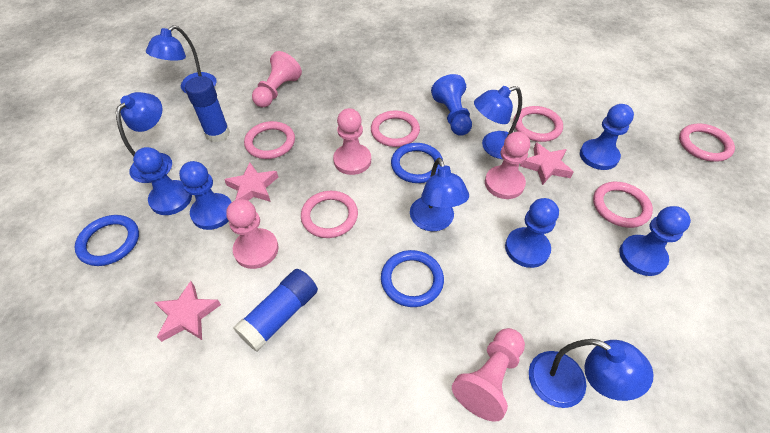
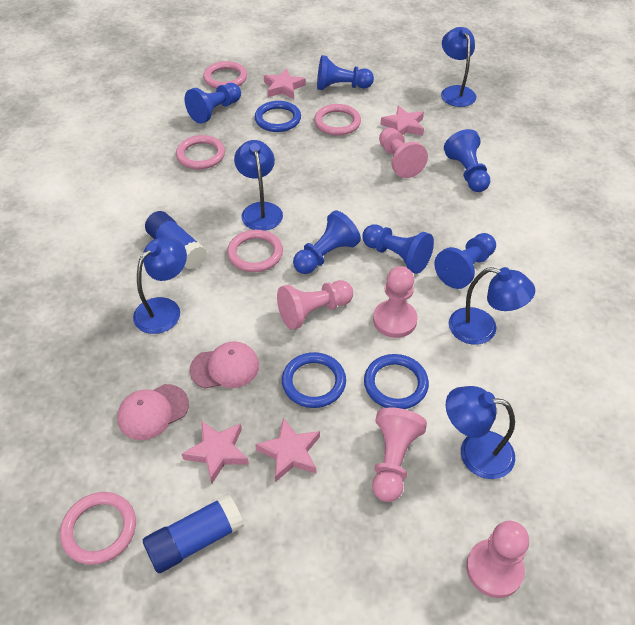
pink cap: none = 0 -> [117,384,189,440] [190,341,259,389] = 2
pink ring: [244,121,295,159] [301,191,358,238] [371,111,420,147] [513,106,563,142] [593,182,653,228] [679,124,735,162] = 6 -> [60,492,136,565] [176,135,225,169] [203,61,247,89] [227,230,283,272] [314,104,361,136] = 5
pink star: [154,281,221,342] [224,162,278,202] [520,142,574,185] = 3 -> [182,421,249,483] [255,418,320,482] [264,68,306,99] [380,105,424,136] = 4

